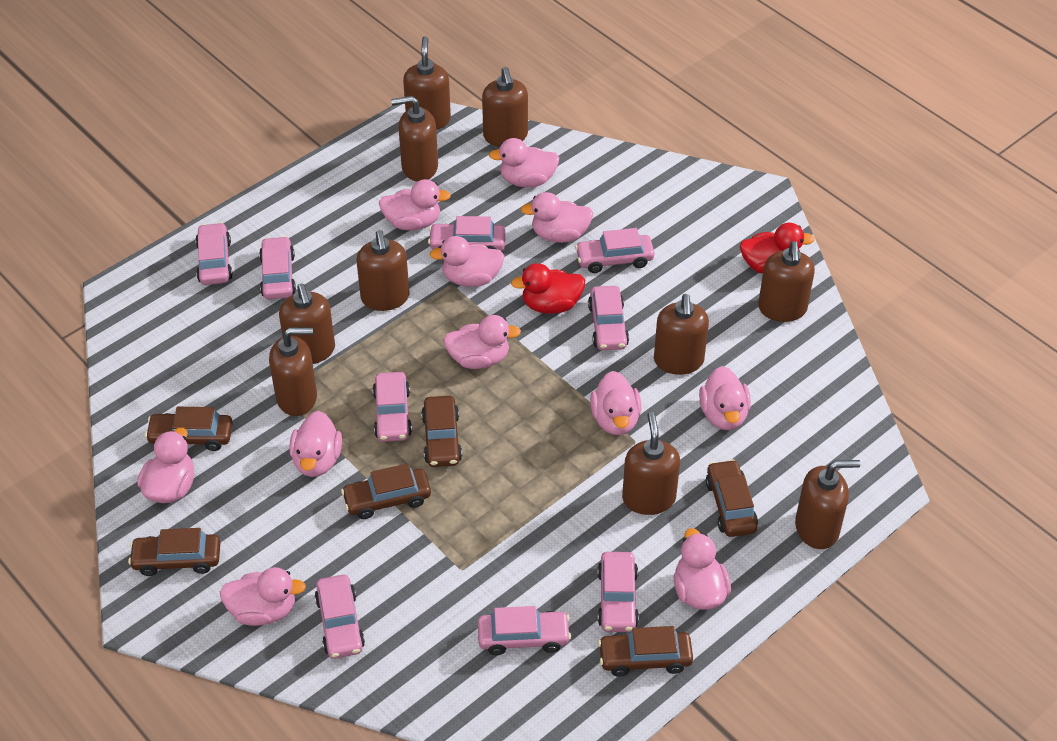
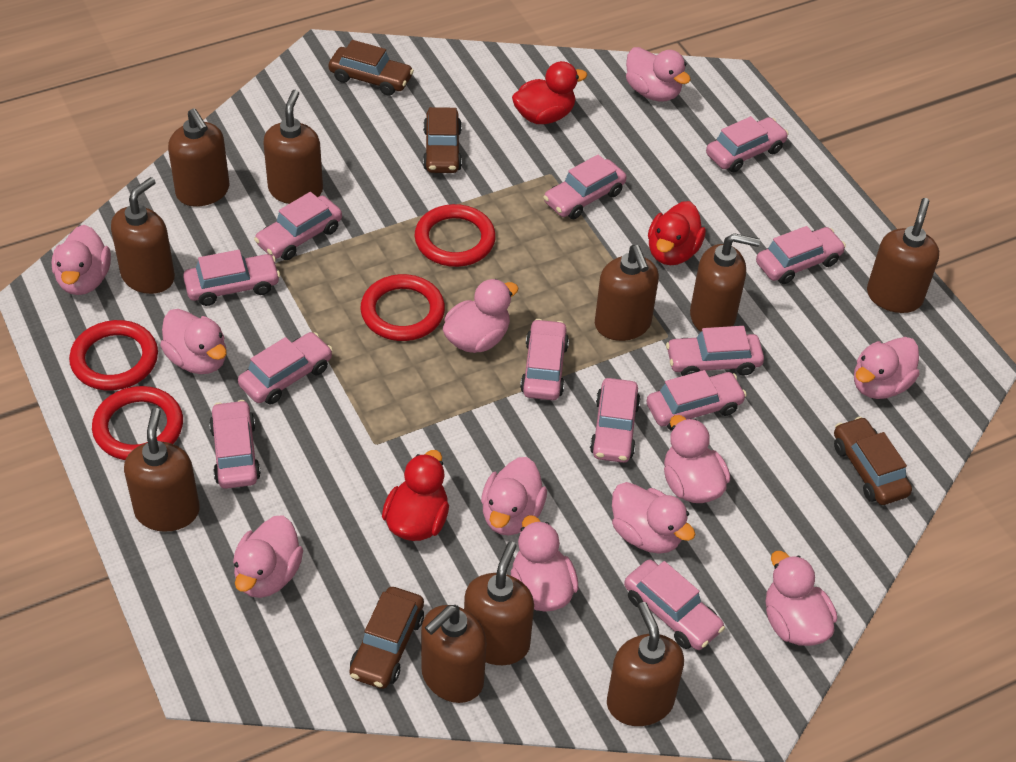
brown car: [128,528,220,576] [145,407,233,451] [341,463,431,519] [421,396,462,467] [598,626,693,677] [706,459,758,537] = 6 -> [329,40,414,96] [350,587,424,689] [423,107,462,173] [834,417,912,505] = 4
pink car: [195,222,233,285] [259,236,296,299] [315,575,365,659] [372,372,412,442] [428,216,505,251] [478,606,571,655] [575,228,654,273] [588,286,629,350] [597,552,639,632] = 9 -> [183,250,280,306] [209,400,261,489] [238,332,333,405] [254,192,342,260] [520,319,569,400] [543,155,627,219] [590,378,641,463] [624,560,725,650] [647,370,747,431] [666,326,764,376] [706,116,789,172] [756,226,846,284] = 12
red duck: [511,263,585,314] [740,223,815,274] = 2 -> [382,450,449,541] [512,61,587,124] [648,201,706,265] = 3
red ring: none = 0 -> [69,320,158,390] [92,386,183,460] [360,274,445,341] [415,204,496,267] = 4

